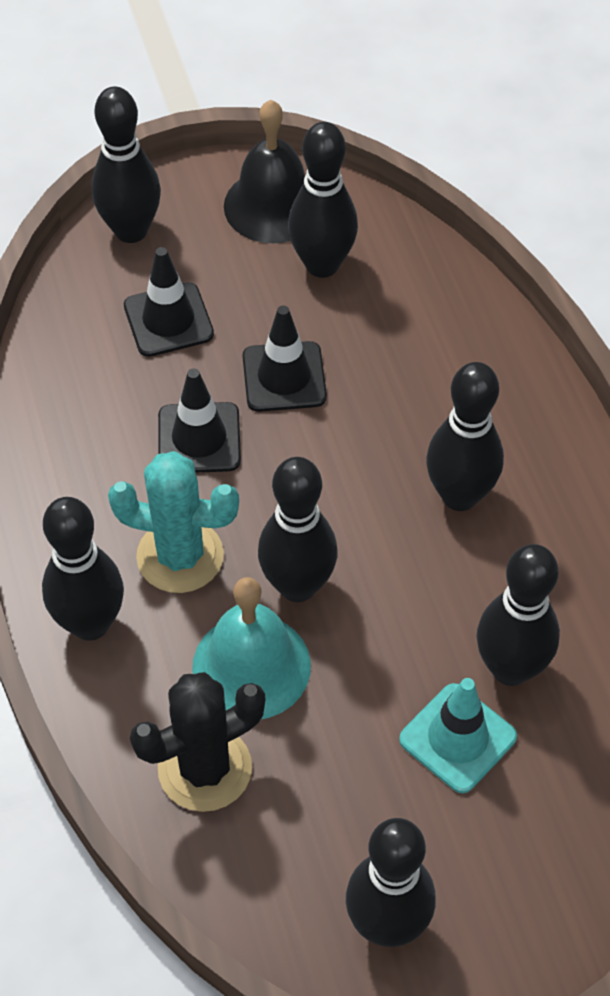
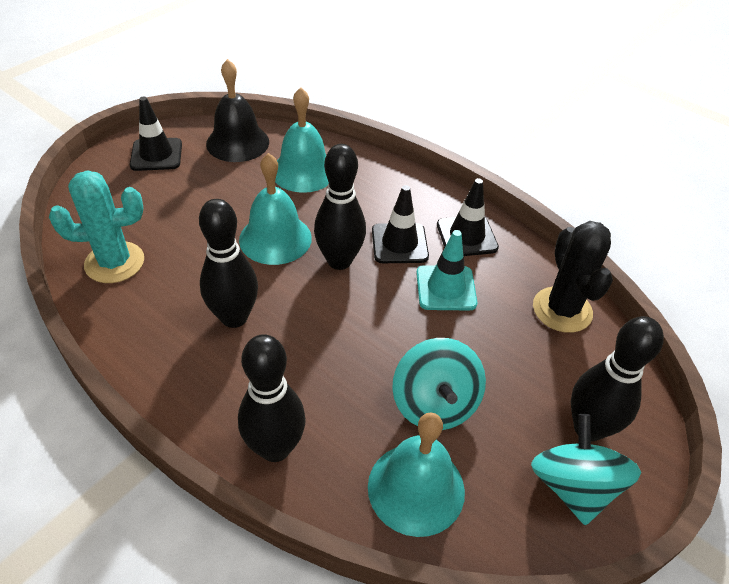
black bowling pin: [42,497,124,641] [91,87,161,243] [258,457,337,602] [288,122,358,278] [346,818,436,947] [426,362,504,511] [477,544,560,686] = 7 -> [199,199,258,328] [238,334,306,462] [314,144,366,270] [571,316,664,441] = 4
turquoise bell: [192,577,311,719] = 1 -> [239,153,312,265] [275,87,329,193] [368,412,465,537] = 3
turquoise spinning top: none = 0 -> [392,338,486,430] [531,414,641,525] = 2

